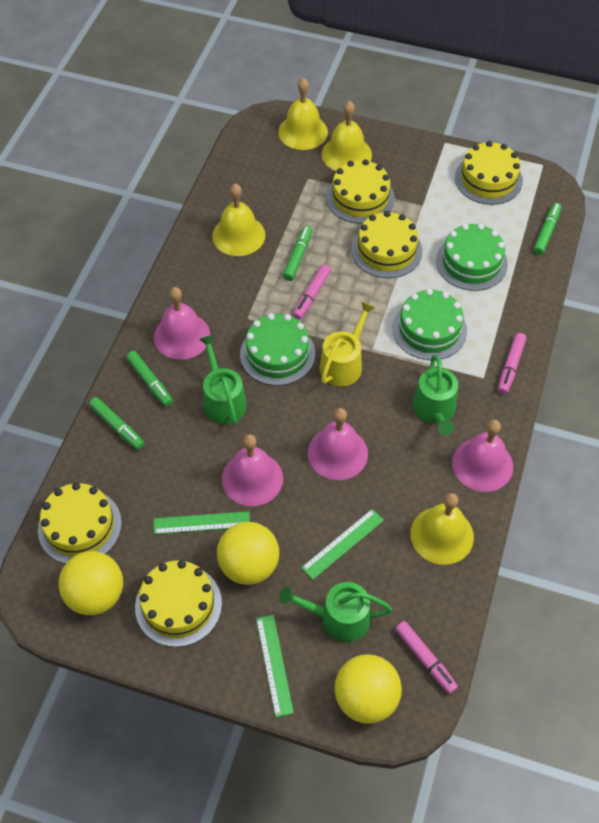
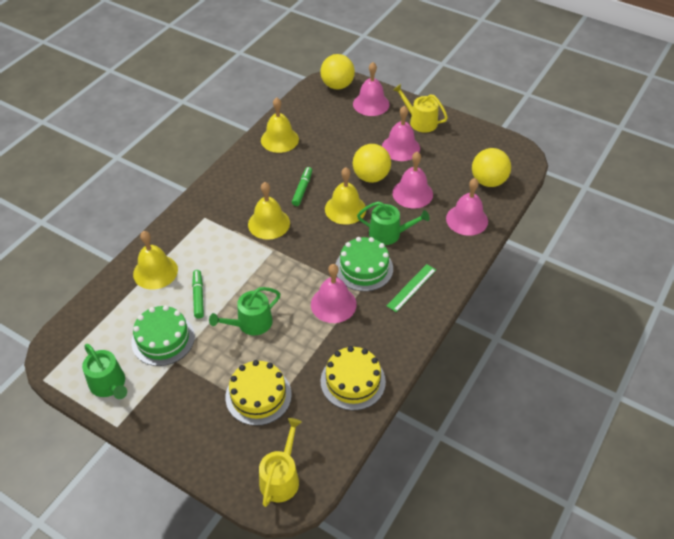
green cake: [240,313,315,386] [393,289,467,360] [436,224,508,291] = 3 -> [131,305,195,366] [336,237,393,291] = 2
green marker: [89,397,144,450] [126,351,173,407] [283,226,312,281] [533,203,561,255] = 4 -> [192,270,204,319] [292,167,312,206] = 2
green ruler: [154,511,250,534] [256,615,294,717] [301,509,384,580] = 3 -> [387,264,436,312] = 1
pink bell: [154,287,210,360] [222,434,283,506] [308,408,368,480] [452,420,513,492] = 4 -> [311,264,357,323] [353,62,390,116] [382,105,420,161] [392,152,433,209] [446,178,488,236] = 5
pink marker: [293,264,331,320] [395,621,458,694] [498,333,526,394] = 3 -> none = 0
yellow cake: [38,483,122,564] [135,560,222,647] [326,159,395,224] [352,211,422,278] [455,141,523,205] = 5 -> [225,360,292,426] [321,346,386,410] = 2
yellow watering can: [320,302,375,387] = 1 -> [259,418,302,507] [393,84,448,133] = 2

